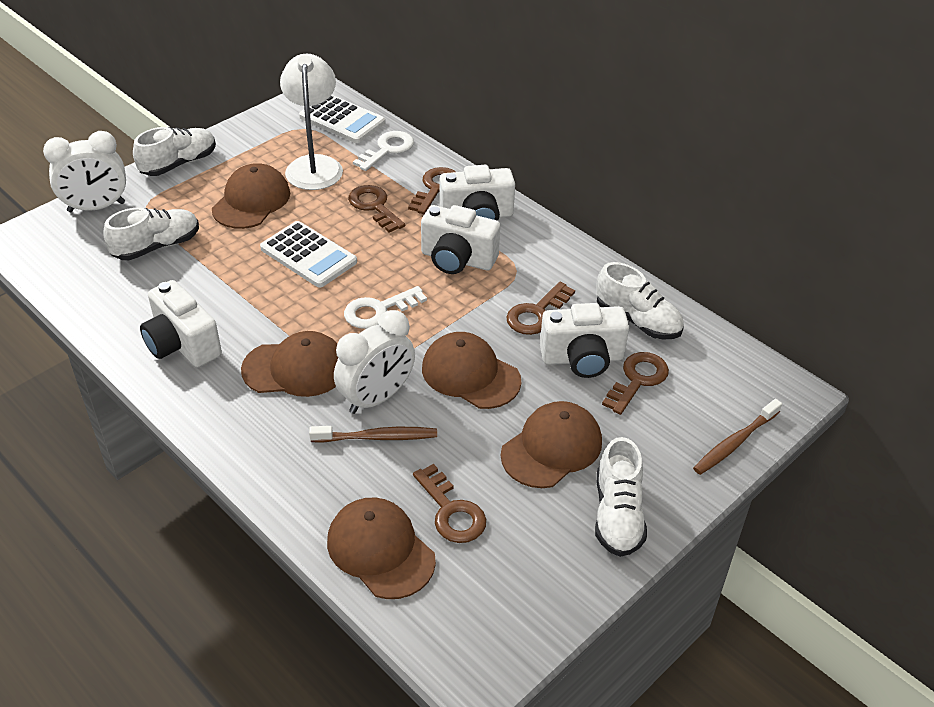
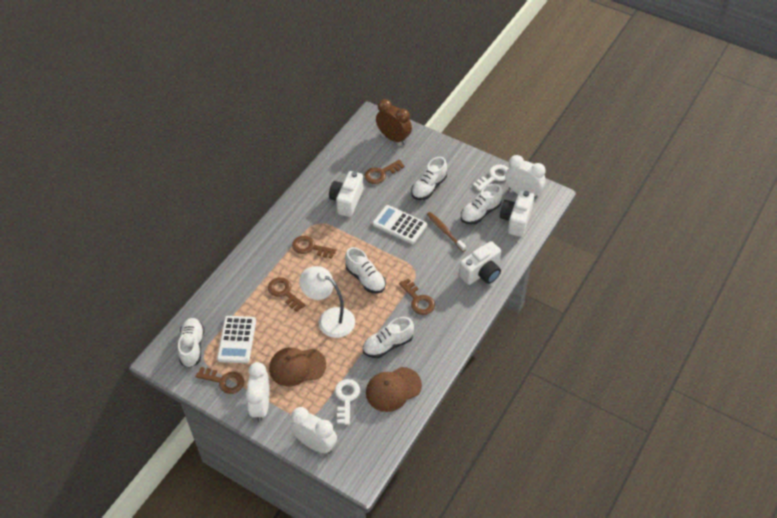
brown cap: [212,163,290,229] [241,331,338,397] [327,497,436,599] [422,332,521,409] [501,401,602,488] = 5 -> [269,347,326,386] [366,367,422,412] = 2
brown clock: none = 0 -> [376,99,412,145] = 1
brown toothbrush: [309,426,437,443] [693,399,782,475] = 2 -> [427,212,466,252] = 1
white camera: [140,280,222,368] [421,205,500,274] [439,165,515,221] [540,303,629,378] = 4 -> [329,171,363,217] [459,241,501,285] [500,190,535,237] = 3
white clock: [43,131,126,212] [334,310,415,414] = 2 -> [246,362,269,422] [290,407,337,454] [505,155,546,199] = 3
white shoe: [103,208,199,260] [133,127,216,176] [595,437,647,557] [596,262,684,340] = 4 -> [178,318,204,368] [345,247,386,293] [363,317,414,358] [411,157,447,200] [461,183,502,224] = 5

